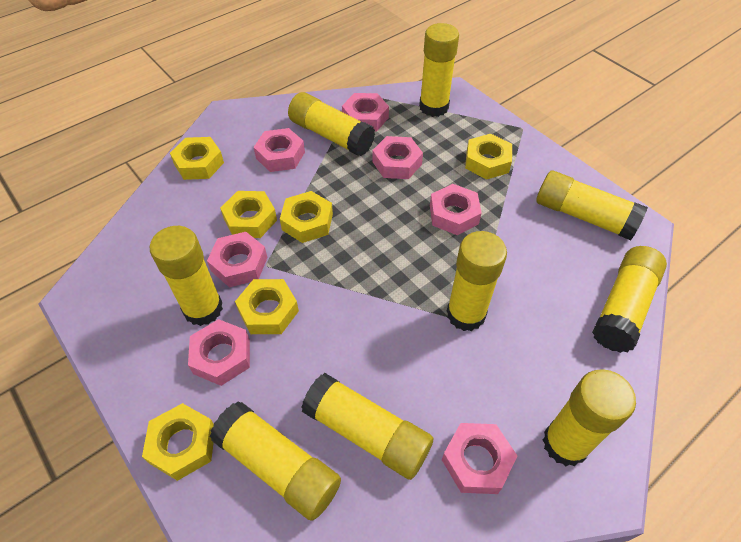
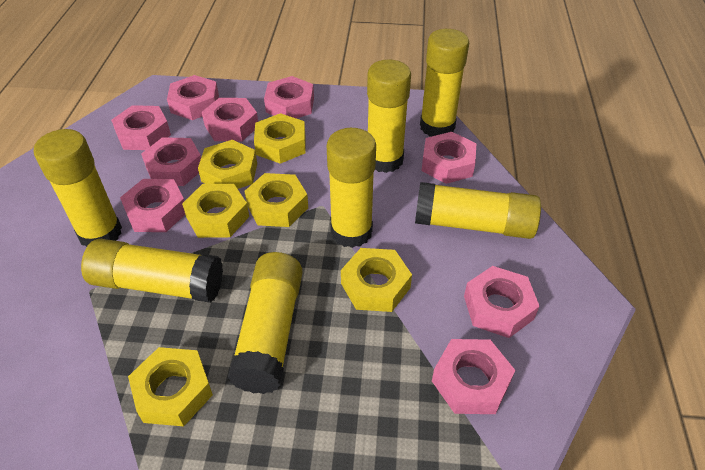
pink nut: [188,319,250,386] [207,232,268,287] [254,128,305,172] [342,93,389,132] [372,136,423,179] [430,184,482,235] [442,423,517,494] = 7 -> [111,105,171,150] [120,179,185,232] [141,137,201,186] [167,75,219,120] [202,98,258,141] [264,76,314,118] [422,132,476,184] [432,339,515,414] [464,266,540,338] = 9
yellow glue stick: [150,226,223,326] [210,401,341,521] [288,92,375,156] [301,373,433,480] [419,23,459,117] [447,231,507,331] [536,171,648,240] [543,369,636,466] [592,246,667,353] = 9 -> [34,129,122,247] [81,239,223,303] [228,252,303,394] [327,128,376,248] [367,59,411,173] [415,182,541,239] [420,29,469,136] = 7

